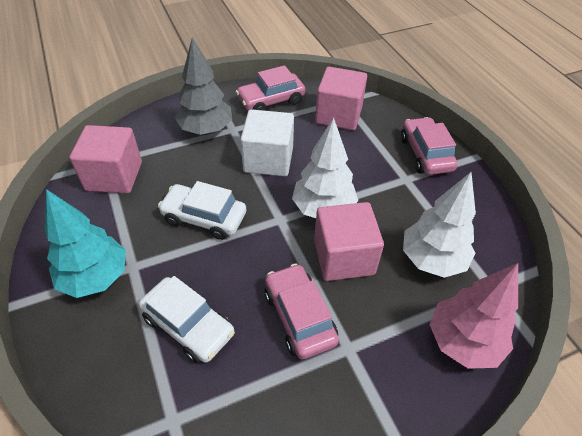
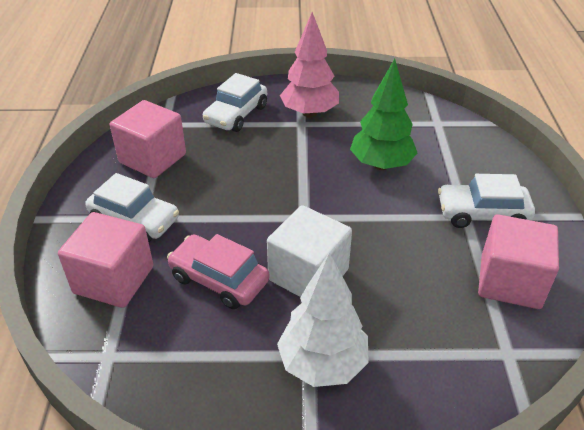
green tree: none = 0 -> [350,59,418,170] = 1
grey tree: [175,37,232,135] = 1 -> none = 0
pink car: [236,65,306,111] [265,263,339,359] [401,117,458,175] = 3 -> [167,234,270,309] = 1
turquoise tree: [45,189,126,298] = 1 -> none = 0
white car: [139,276,235,363] [158,181,246,240] = 2 -> [85,173,179,242] [203,73,267,132] [438,174,535,228] = 3
white tree: [292,117,358,218] [403,172,476,278] = 2 -> [277,252,369,387] = 1

